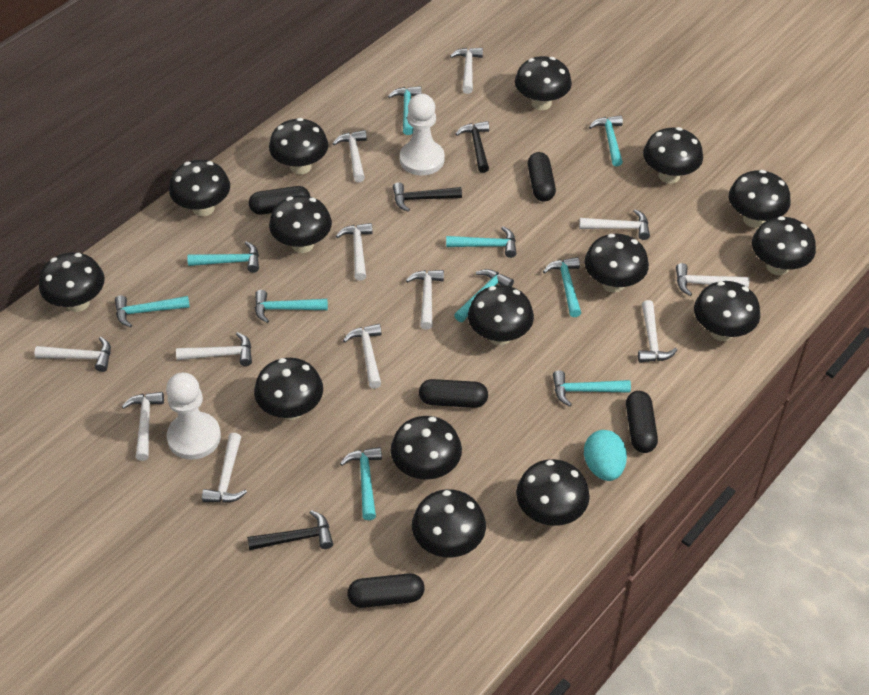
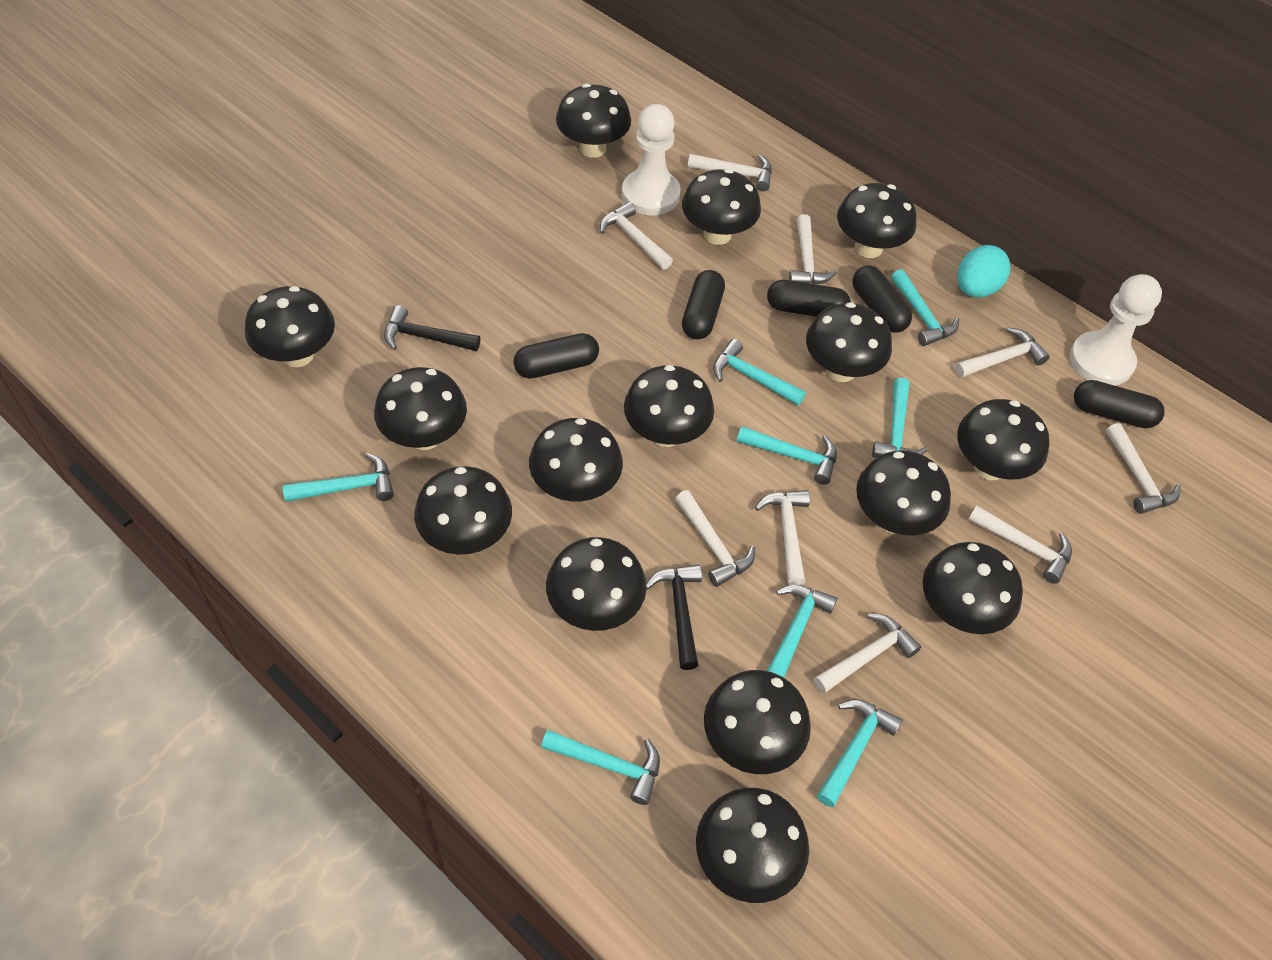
black hammer: [247,510,333,550] [393,182,462,212] [456,121,489,173] = 3 -> [384,305,480,351] [646,564,702,670] = 2
turquoise hammer: [115,295,190,327] [187,241,259,273] [255,290,328,323] [340,447,382,520] [388,86,422,135] [446,226,516,258] [454,269,514,322] [543,257,581,317] [553,370,631,406] [589,115,623,166] = 10 -> [283,453,394,502] [541,730,660,805] [713,339,806,406] [737,426,837,485] [767,584,838,677] [817,699,903,807] [872,378,927,458] [891,269,959,346] = 8
white hammer: [34,337,111,372] [122,392,164,461] [176,332,252,366] [202,433,247,503] [332,130,367,182] [336,223,373,281] [343,324,382,389] [406,270,444,329] [450,48,483,94] [579,209,650,240] [638,300,677,362] [676,263,749,296] = 12 -> [600,202,673,269] [675,490,755,587] [688,154,772,191] [755,490,810,585] [789,214,837,284] [814,613,921,694] [955,327,1050,378] [968,506,1072,584] [1106,423,1181,514] = 9

